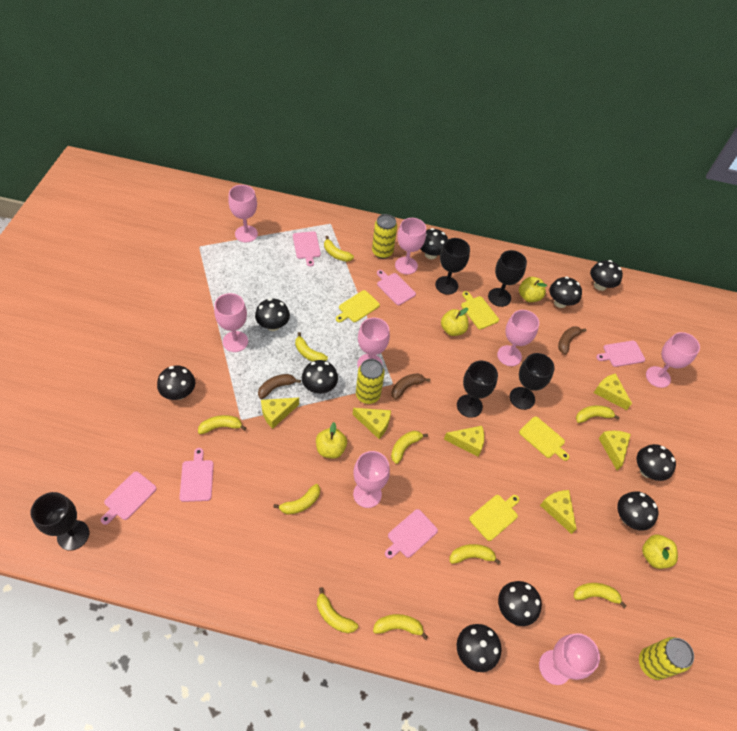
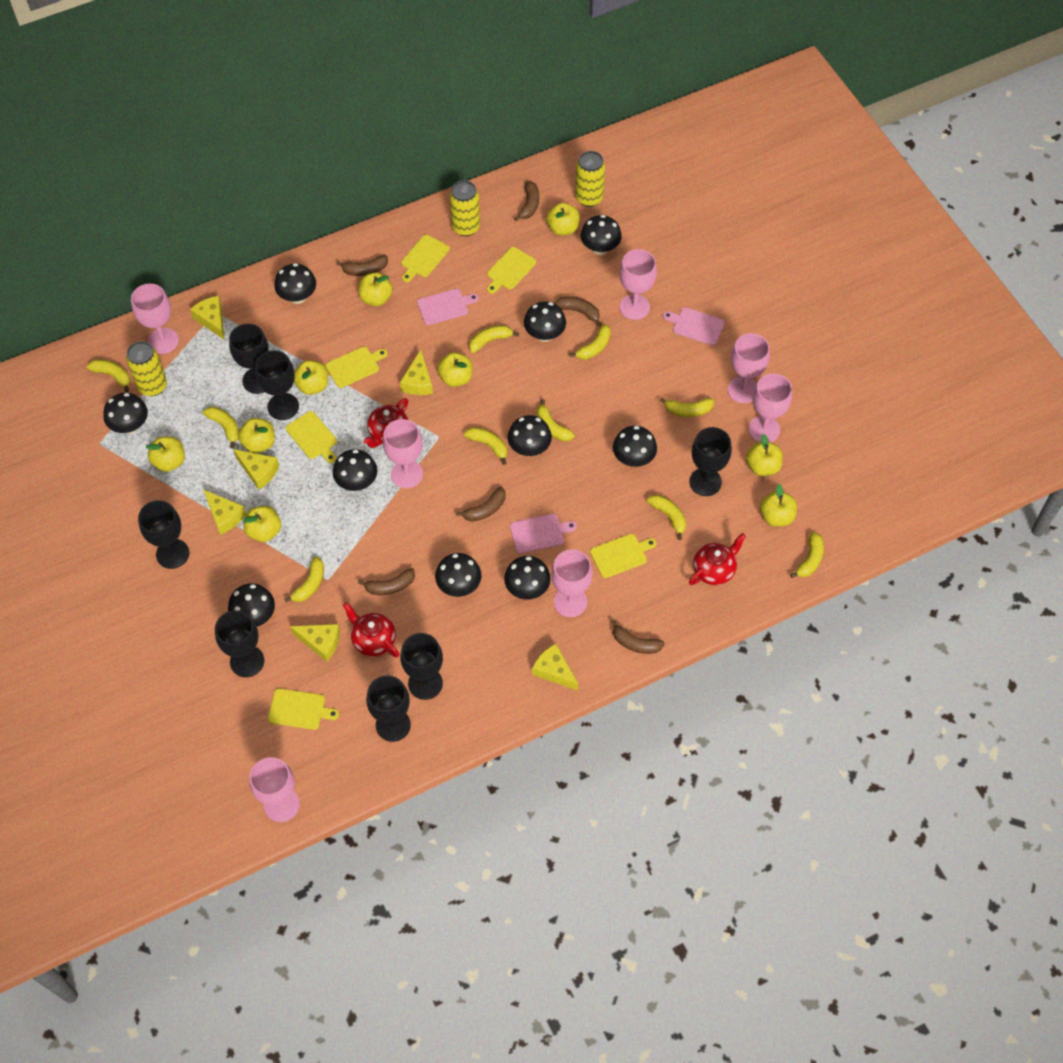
black goblet: [30,492,89,551] [435,238,470,295] [457,361,498,418] [488,250,527,307] [510,353,555,410] = 5 -> [138,500,189,569] [215,610,264,677] [229,324,269,394] [255,350,299,420] [366,675,411,742] [400,633,443,700] [689,427,732,496] = 7
brown banana: [258,374,301,399] [392,373,430,400] [558,326,587,354] = 3 -> [336,255,388,276] [358,568,415,595] [456,487,505,522] [514,181,539,221] [554,296,601,326] [610,619,665,654] = 6
pink cutting board: [101,471,157,525] [179,448,214,502] [293,231,321,267] [377,270,416,305] [385,509,438,559] [596,340,645,367] = 6 -> [417,289,479,325] [510,514,577,553] [663,307,725,345] = 3
pink goblet: [214,293,248,352] [228,185,258,242] [353,451,390,508] [357,318,390,369] [395,218,426,275] [497,310,539,366] [539,633,600,685] [646,332,700,388] = 8 -> [131,284,179,354] [250,757,300,822] [383,419,423,488] [551,549,593,617] [619,249,657,320] [728,333,770,403] [749,374,792,442] = 7
red teapot: none = 0 -> [343,602,399,658] [363,398,408,448] [689,533,746,585] = 3
yellow apple: [316,422,347,459] [441,308,468,336] [519,277,547,302] [642,534,678,569] = 4 -> [146,437,185,472] [238,418,275,453] [243,506,281,542] [294,360,328,395] [358,272,393,306] [437,352,473,387] [546,203,580,236] [746,434,783,476] [760,484,797,527] = 9
yellow cutting board: [336,290,380,323] [461,291,499,330] [469,495,520,541] [519,416,569,461] = 4 -> [268,688,339,730] [285,411,337,463] [326,346,388,388] [401,235,450,282] [487,247,536,294] [590,534,656,578] = 6

